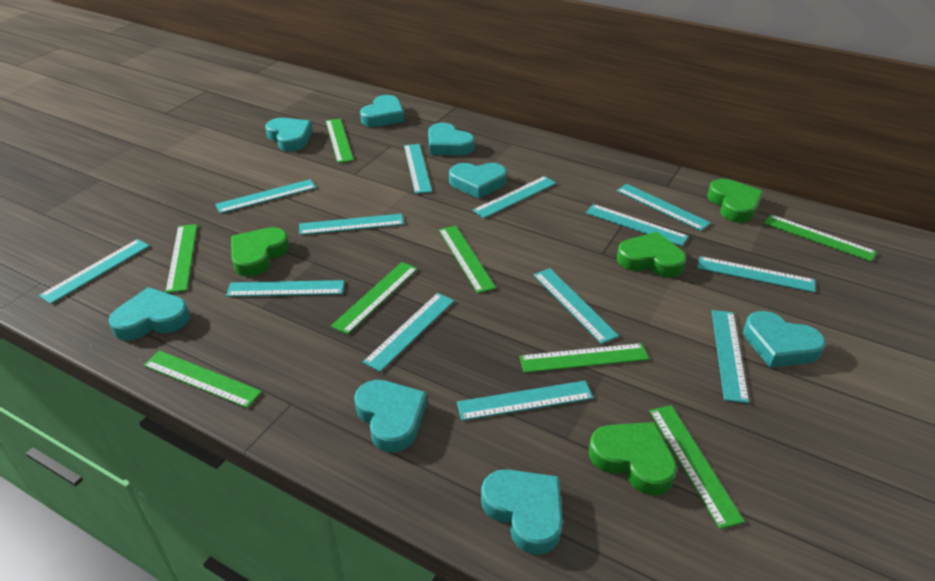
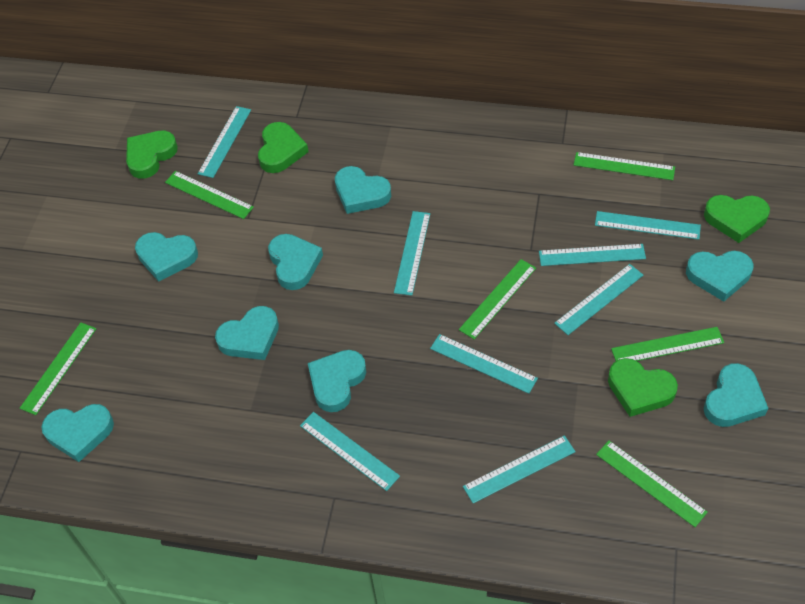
green ruler: [143,351,262,408] [165,224,197,293] [326,119,354,163] [331,262,418,335] [439,226,496,293] [519,343,649,373] [649,405,745,529] [764,214,877,262] = 8 -> [20,322,96,415] [165,171,254,219] [459,259,536,339] [574,152,675,180] [596,440,708,527] [611,327,724,361] = 6
turquoise ruler: [39,239,150,304] [215,179,316,214] [226,280,344,297] [299,214,404,235] [363,293,454,372] [404,144,432,194] [457,381,593,421] [472,176,556,218] [534,268,619,344] [586,204,689,246] [616,184,711,231] [697,256,815,293] [712,310,749,403] = 13 -> [198,106,251,178] [300,412,400,491] [394,211,430,296] [430,334,538,394] [463,435,576,503] [539,244,646,266] [554,264,643,335] [595,211,701,240] = 8

